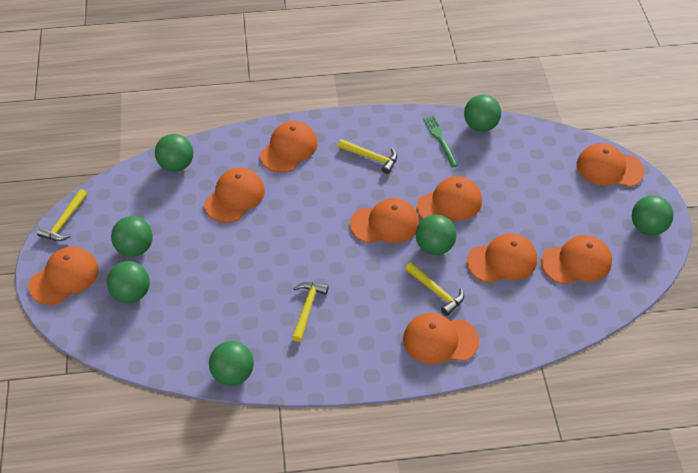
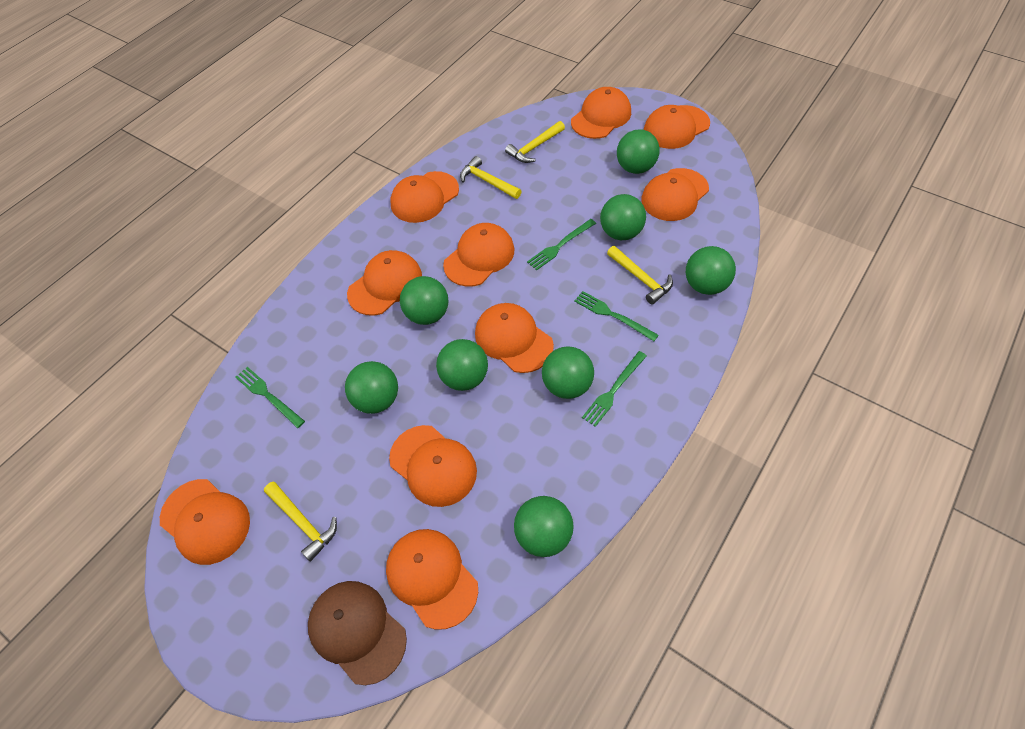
brown cap: none = 0 -> [308,581,407,685] = 1
green ball: [107,261,150,303] [111,216,153,257] [155,134,193,172] [209,341,254,386] [416,215,456,255] [464,95,501,132] [632,195,673,235] = 7 -> [345,361,398,414] [400,276,448,325] [436,339,488,391] [514,496,574,557] [542,346,594,399] [600,194,646,240] [617,129,660,174] [686,246,736,295] = 8
green fork: [424,116,458,167] = 1 -> [235,367,305,428] [527,219,596,270] [574,291,659,341] [582,351,647,427] = 4
orange cap: [28,247,99,305] [204,168,265,223] [260,121,318,173] [350,198,419,243] [403,313,479,364] [417,176,482,222] [467,233,537,283] [541,235,612,284] [577,143,645,187] = 9 -> [160,479,250,565] [347,250,422,316] [386,529,478,630] [389,425,477,507] [390,171,459,223] [443,223,514,287] [475,303,554,373] [571,87,631,139] [641,168,709,221] [644,105,710,149] = 10

